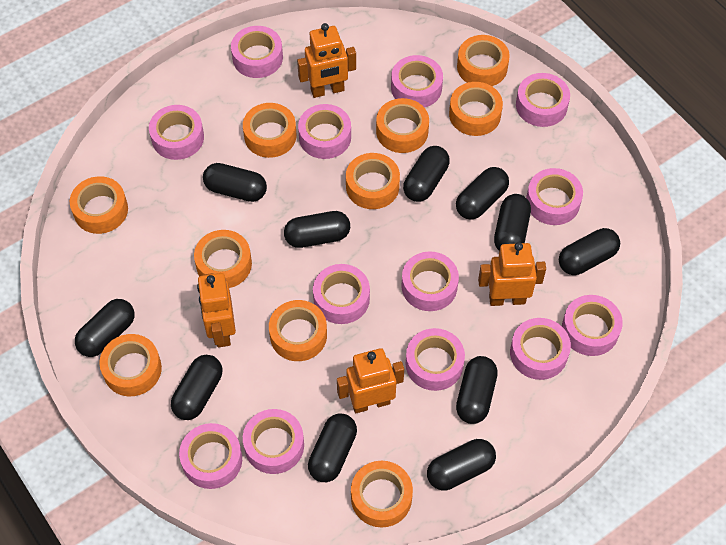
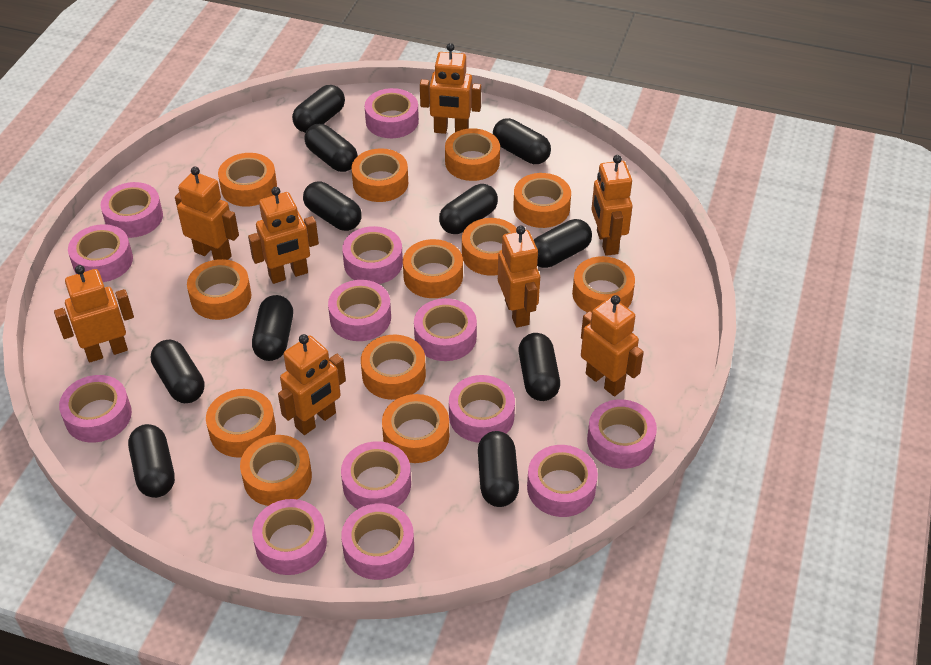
orange robot: [197,273,236,347] [297,23,356,98] [337,348,404,413] [478,242,546,306] = 4 -> [54,265,134,362] [175,166,239,260] [248,187,319,284] [278,334,346,435] [420,43,481,134] [498,226,540,328] [581,295,644,396] [591,155,633,256] = 8
orange tape: [70,176,128,234] [99,334,162,396] [194,230,252,288] [243,103,296,158] [269,300,327,361] [346,153,400,209] [351,461,413,527] [376,98,429,153] [449,82,503,136] [457,35,510,86] = 10 -> [187,259,251,320] [206,389,276,457] [218,153,277,207] [240,435,312,506] [352,148,408,202] [361,335,426,400] [382,394,449,463] [403,239,463,298] [445,128,500,181] [462,218,517,276] [513,173,571,228] [572,256,635,313] = 12

